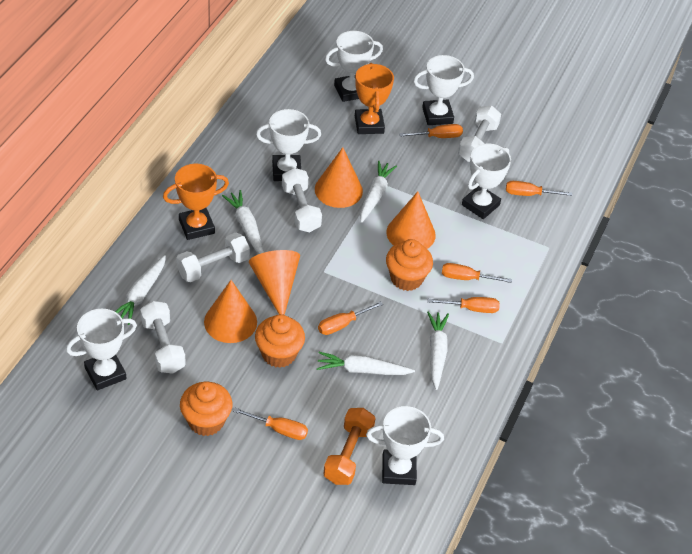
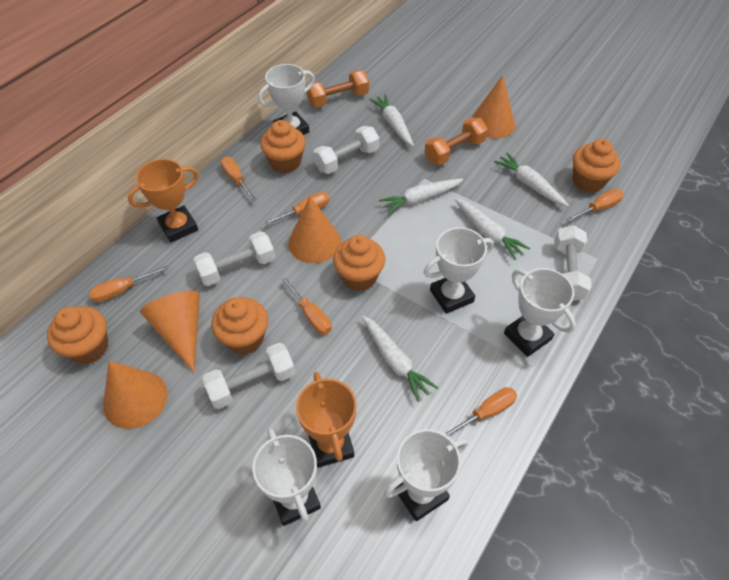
orange cupcake: [180,381,232,436] [255,314,305,368] [386,239,433,291] = 3 -> [47,306,108,364] [211,297,268,355] [261,120,306,173] [333,235,385,291] [573,139,620,192] = 5
orange dumbbell: [323,408,375,485] = 1 -> [306,70,369,108] [424,117,488,165] = 2
white trophy: [66,309,137,391] [256,109,321,181] [325,31,383,102] [366,406,444,485] [413,55,474,125] [462,144,511,219] = 6 -> [253,428,321,526] [258,64,315,135] [384,429,468,521] [423,227,494,314] [504,268,576,357] = 5

